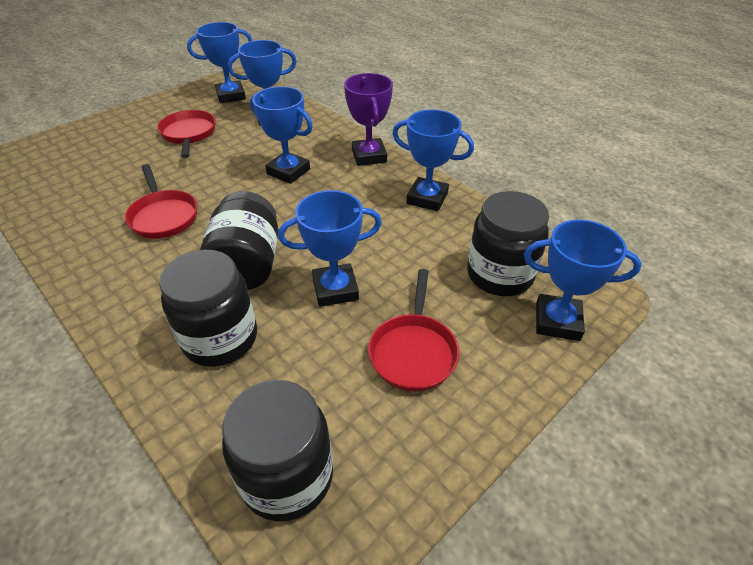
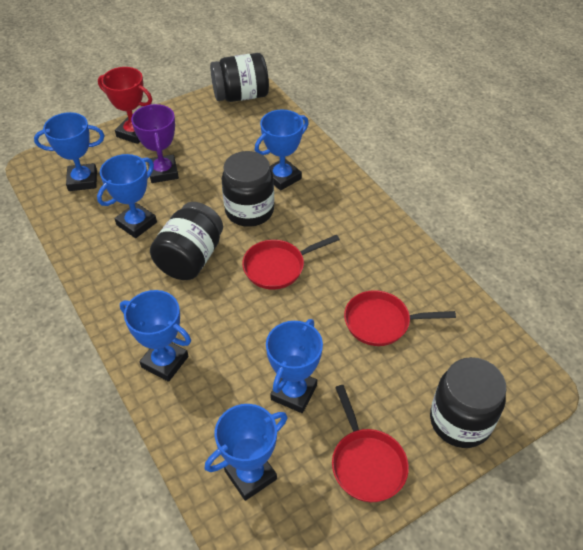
red trophy: none = 0 -> [98,67,152,144] = 1

